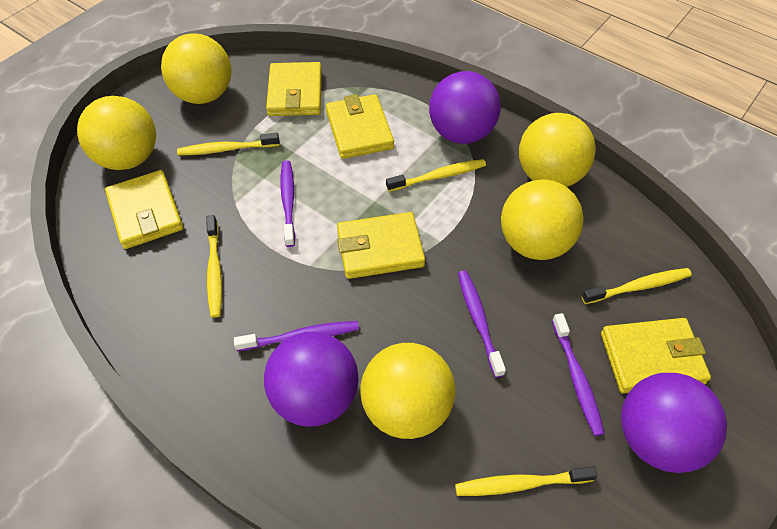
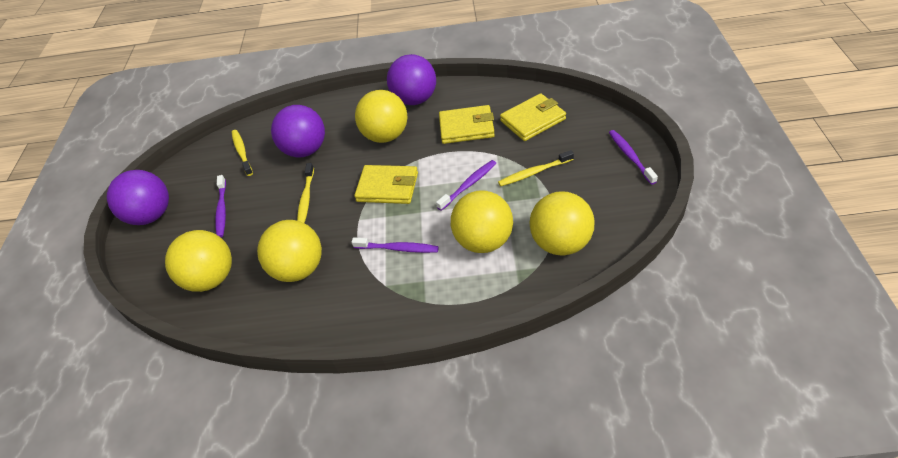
yellow toothbrush: [177,133,280,156] [206,215,222,318] [386,159,486,192] [455,466,597,496] [582,268,692,304] = 5 -> [232,130,253,176] [297,163,314,223] [498,150,574,187] = 3
yellow wallet: [105,170,183,249] [266,62,322,116] [326,94,394,159] [337,212,425,279] [601,318,711,394] = 5 -> [354,165,418,204] [439,105,495,144] [500,93,566,141] = 3

